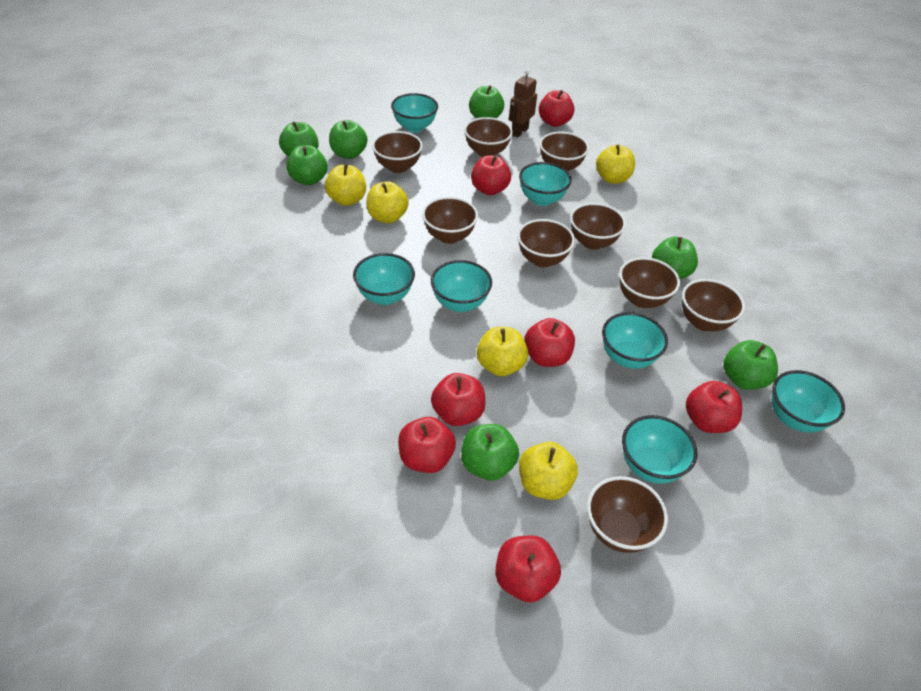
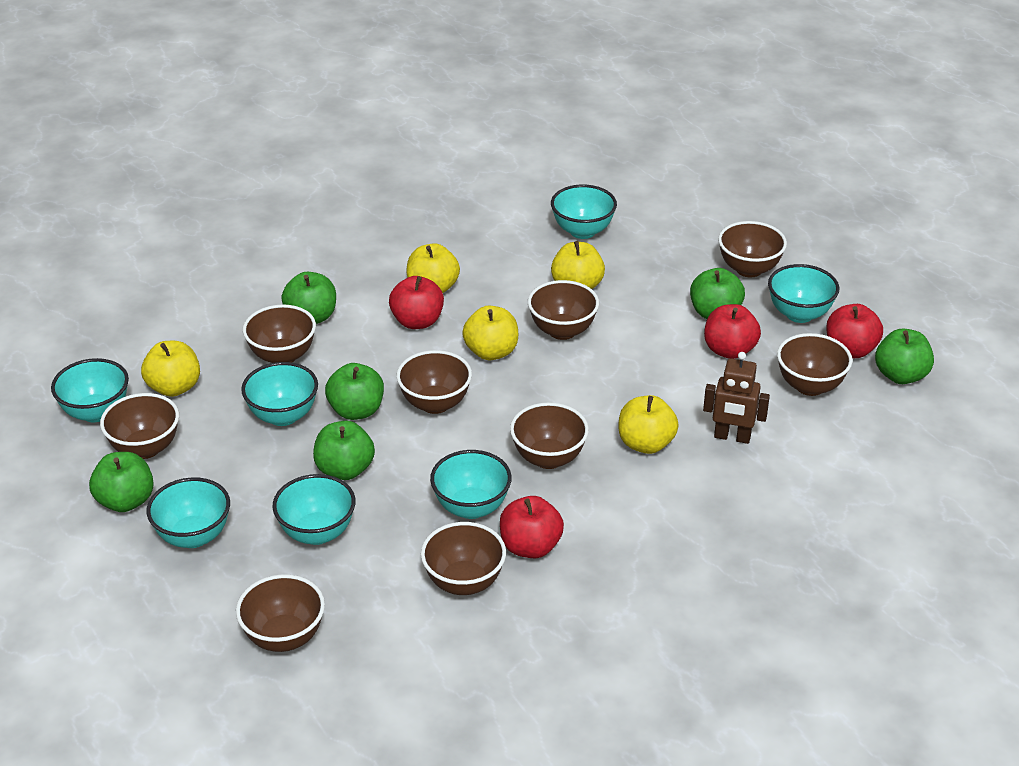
green apple: [279,122,319,156] [286,145,327,185] [329,120,368,159] [461,424,519,481] [469,85,504,118] [652,237,698,279] [723,340,778,390] = 7 -> [89,452,154,512] [281,272,336,324] [313,421,375,480] [325,363,384,420] [690,268,745,319] [875,329,934,384] = 6
red apple: [398,417,456,473] [431,373,485,426] [471,155,511,195] [496,535,561,602] [524,318,575,367] [539,90,575,127] [686,381,742,433] = 7 -> [389,276,444,329] [500,496,564,558] [704,304,761,359] [826,304,883,358] = 4

